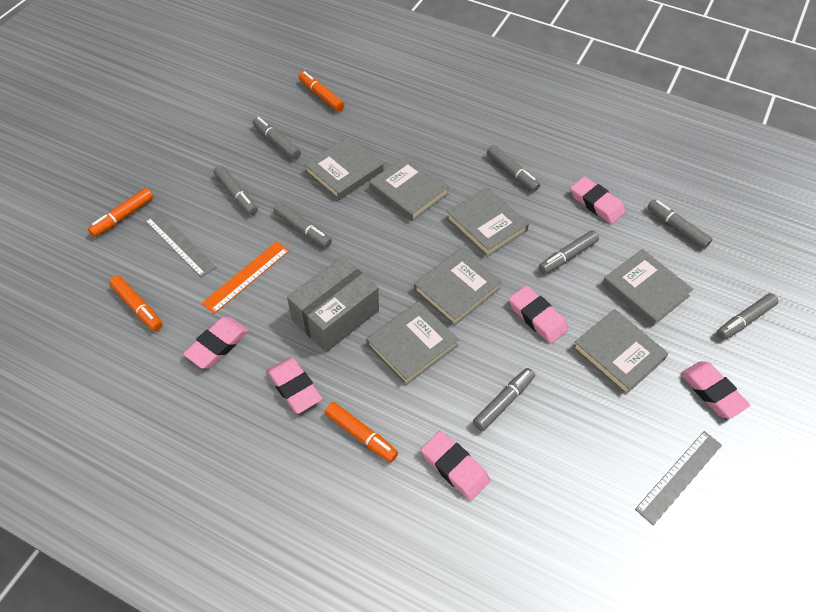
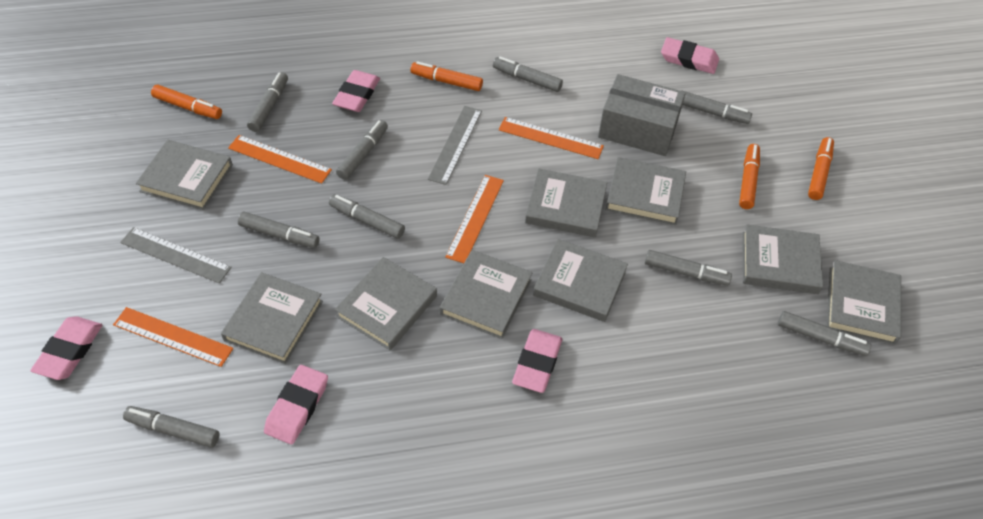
grey book: [304,136,383,200] [366,301,459,385] [369,155,449,221] [414,248,502,326] [446,187,529,257] [572,309,668,395] [602,249,693,327] = 7 -> [136,140,233,210] [221,272,323,364] [335,257,437,351] [440,250,533,339] [525,169,607,237] [533,239,628,322] [606,157,686,225] [742,224,823,294] [827,260,901,345] = 9
grey marker: [214,165,258,215] [253,117,301,160] [273,202,332,248] [473,368,535,431] [487,145,540,192] [539,230,599,274] [647,199,712,249] [717,293,779,340] = 8 -> [123,406,220,448] [238,212,320,248] [247,72,288,132] [329,194,405,239] [336,120,388,180] [493,56,563,92] [645,250,732,286] [681,90,752,124] [778,311,871,356] = 9
orange ruler: [201,241,289,314] = 1 -> [113,307,233,367] [228,135,332,184] [445,175,504,263] [499,117,604,159] = 4
pink eraser: [183,317,249,369] [267,357,322,414] [421,431,490,501] [509,285,569,344] [570,176,626,224] [681,361,750,419] = 6 -> [30,316,102,380] [264,365,328,445] [332,70,380,112] [512,329,562,393] [661,37,719,74] = 5

